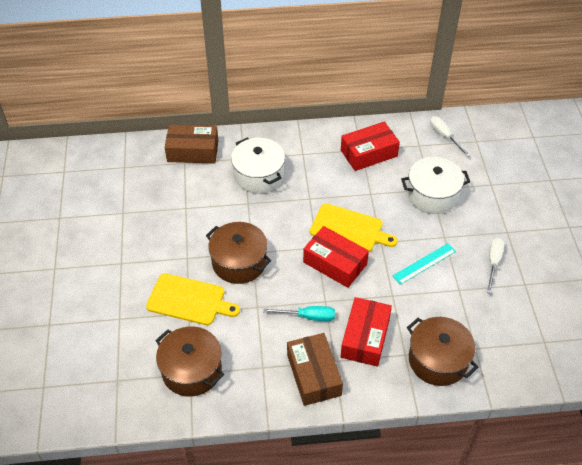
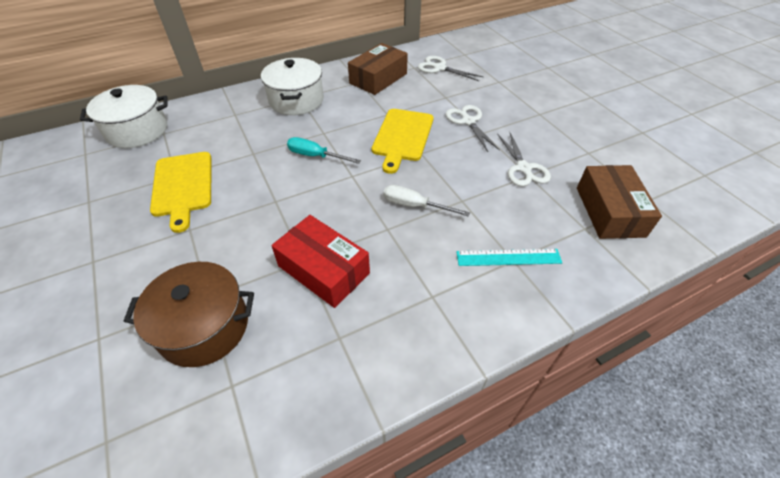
brown pot: [155,327,224,397] [206,222,271,284] [407,317,478,386] = 3 -> [124,262,254,367] = 1
red box: [303,226,369,288] [341,122,400,171] [341,297,392,367] = 3 -> [271,215,370,308] = 1
white scissors: none = 0 -> [418,56,483,81] [446,105,500,152] [497,131,551,187] = 3
white screwdriver: [430,116,470,157] [487,238,505,294] = 2 -> [383,185,470,217] = 1

